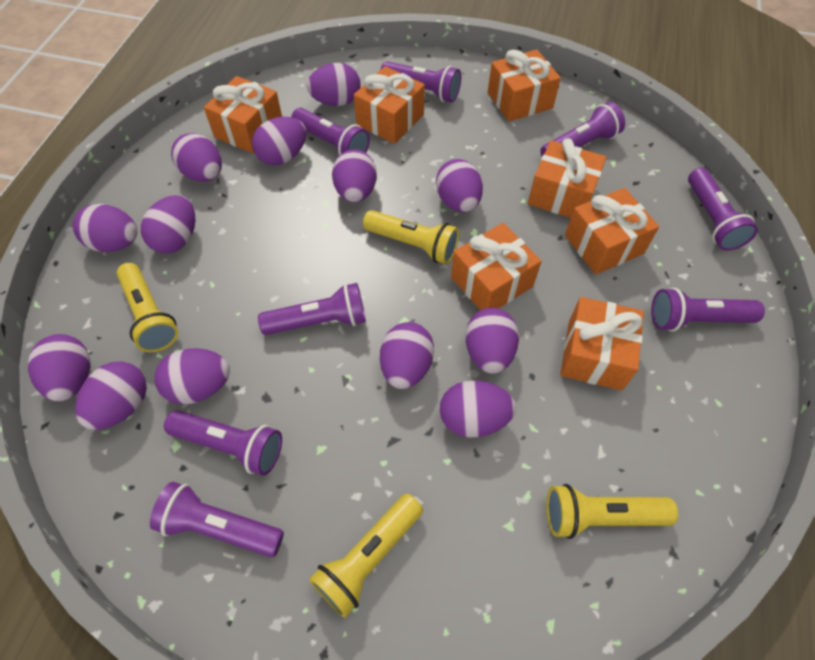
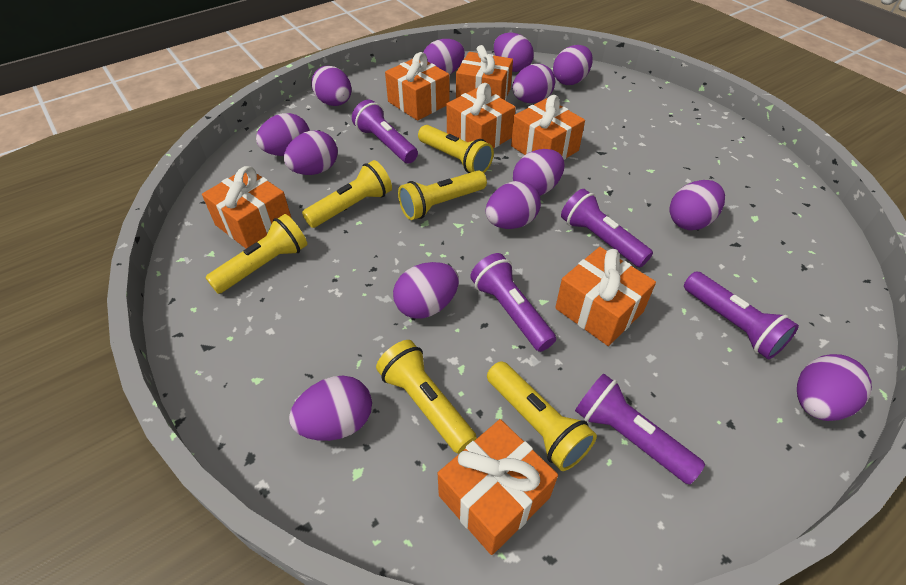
purple flashlight: [150,482,284,557] [164,410,282,476] [258,283,366,335] [291,108,370,155] [381,61,461,103] [540,102,625,156] [651,288,765,332] [688,168,758,251] = 8 -> [352,100,418,163] [470,253,556,352] [561,189,653,267] [575,373,705,485] [684,271,799,359] = 5
yellow flashlight: [117,263,178,352] [309,494,423,618] [363,210,459,264] [546,484,678,539] = 4 -> [205,214,307,294] [302,160,392,228] [376,340,477,454] [398,170,487,220] [418,125,494,173] [487,362,597,471] = 6

